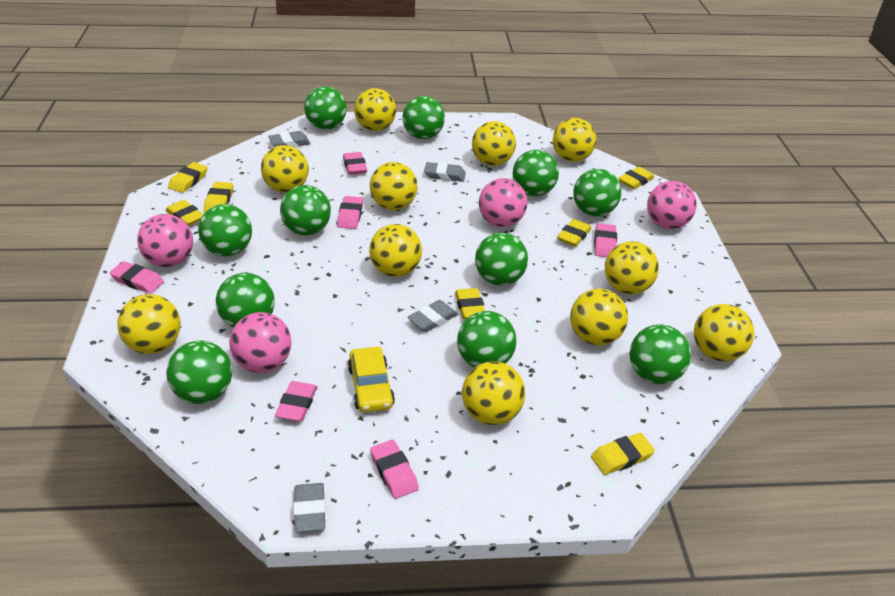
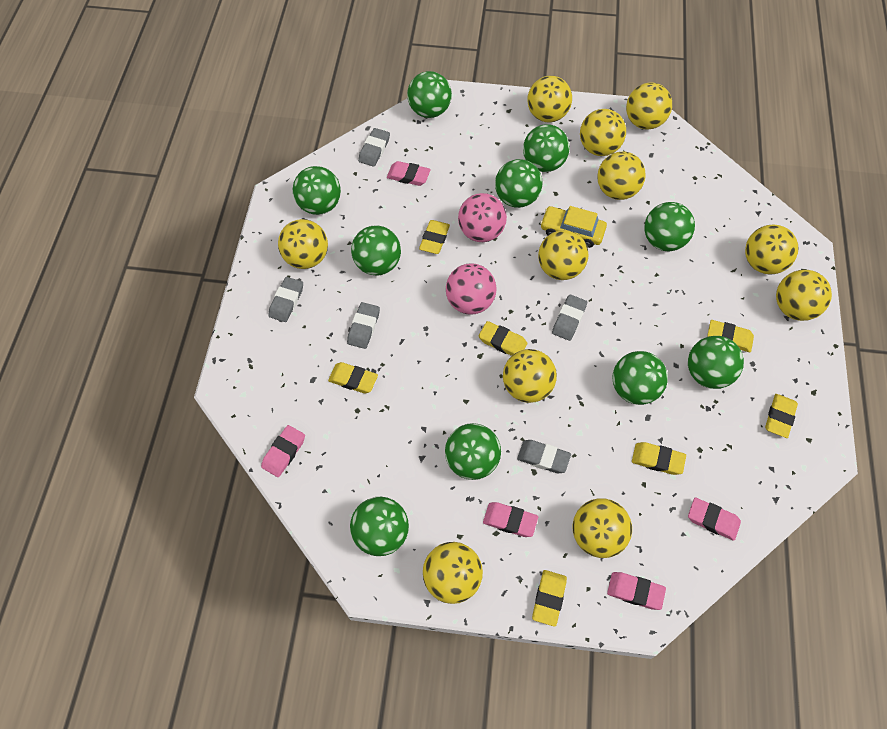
green ball: [166,340,232,404] [198,204,252,256] [216,273,275,328] [280,185,331,235] [304,86,347,129] [402,96,445,139] [457,311,517,368] [475,233,528,286] [513,150,559,196] [573,169,621,216] [629,324,691,384] = 11 -> [293,166,341,215] [350,497,409,556] [351,225,401,276] [407,71,452,118] [445,423,501,480] [495,159,543,208] [523,124,570,172] [612,351,668,405] [645,202,695,251] [688,336,744,389] = 10
grey eraser: [268,131,311,148] [293,483,326,532] [407,300,458,332] [424,162,466,182] = 4 -> [268,277,303,322] [347,302,380,349] [358,128,390,167] [517,440,571,473] [552,294,587,341] = 5
pink ball: [137,214,193,267] [230,312,292,373] [479,178,527,227] [647,181,697,229] = 4 -> [446,263,496,315] [458,193,507,242] = 2
pink eraser: [110,261,164,294] [275,381,317,421] [337,196,363,229] [343,152,367,175] [370,440,419,499] [594,223,617,257] = 6 -> [261,425,305,477] [387,161,431,186] [483,502,538,537] [607,572,666,610] [688,497,741,541] = 5

